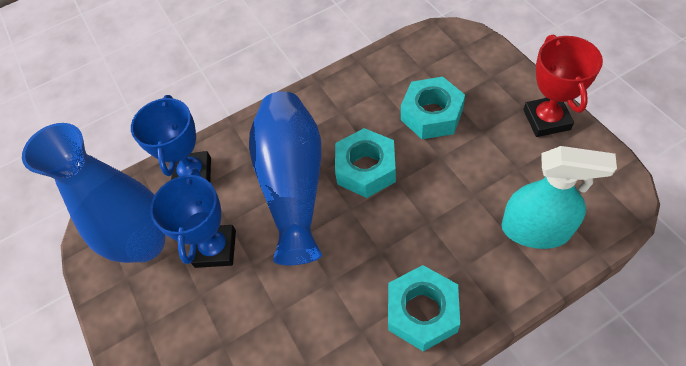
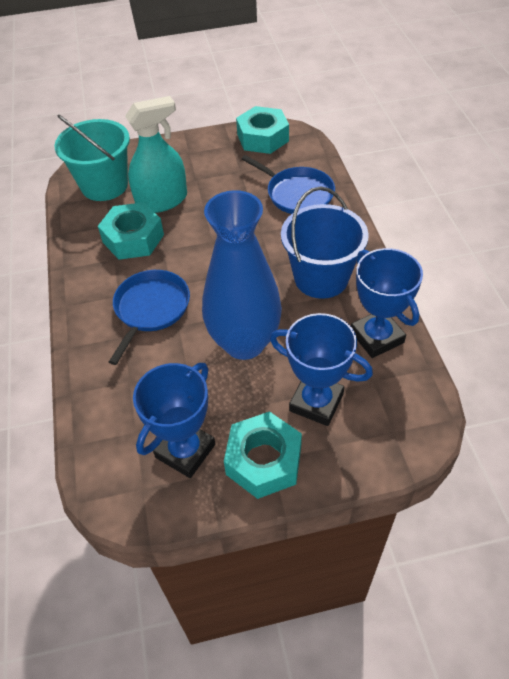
blue bucket: none = 0 -> [281,187,369,299] = 1
blue pan: none = 0 -> [109,270,190,365] [242,155,335,214] = 2
blue trophy: [131,95,211,182] [150,168,236,268] = 2 -> [133,363,215,478] [270,313,373,426] [351,248,423,358] = 3
blue vase: [22,123,165,263] [249,91,322,265] = 2 -> [202,190,282,360] = 1
red trophy: [523,35,603,137] = 1 -> none = 0
turquoise bucket: none = 0 -> [54,115,130,201] = 1

